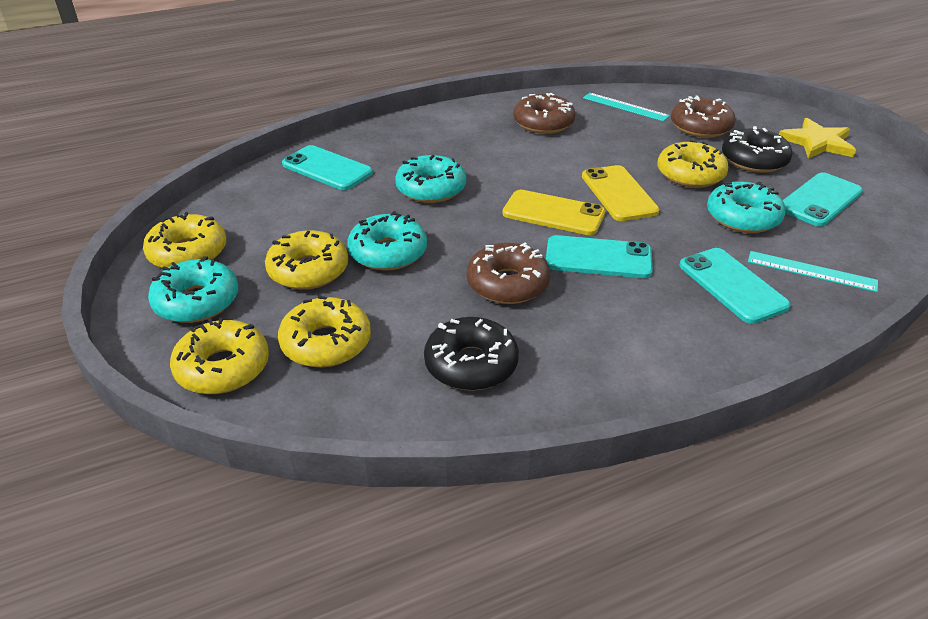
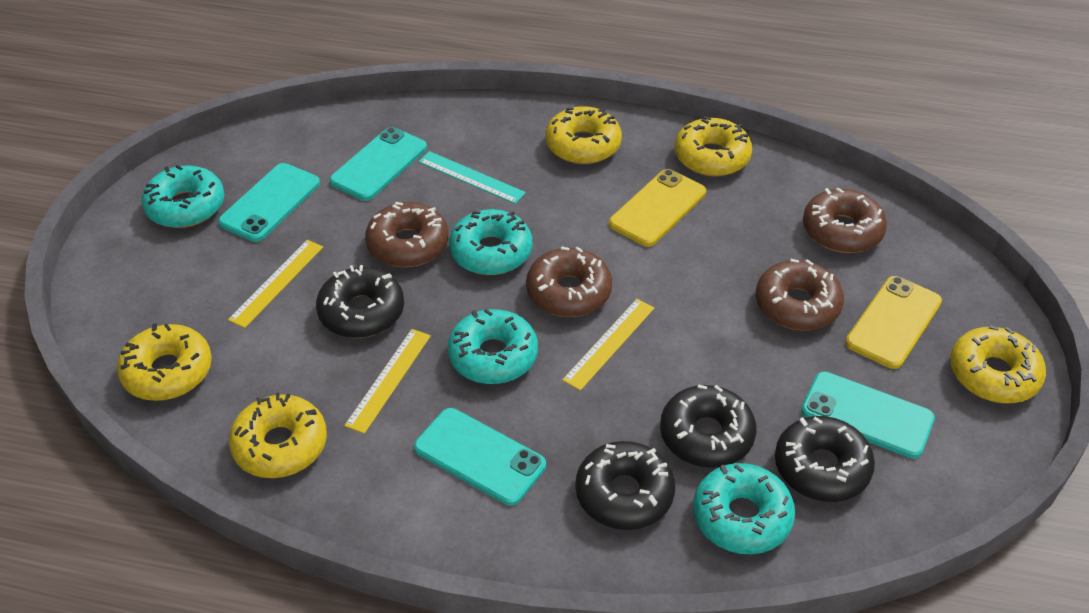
black donut: [424,317,519,391] [722,126,793,173] = 2 -> [316,265,404,338] [576,441,675,530] [660,384,756,468] [775,416,875,502] = 4
brown donut: [466,242,550,304] [513,93,576,134] [671,95,736,138] = 3 -> [365,202,448,267] [526,246,612,317] [756,259,844,331] [803,188,887,253] = 4
turquoise ruler: [583,93,670,121] [748,251,878,292] = 2 -> [418,151,526,204] = 1
yellow ruler: none = 0 -> [228,240,323,328] [344,329,431,434] [562,299,654,391] = 3
yellow star: [779,118,856,159] = 1 -> none = 0

